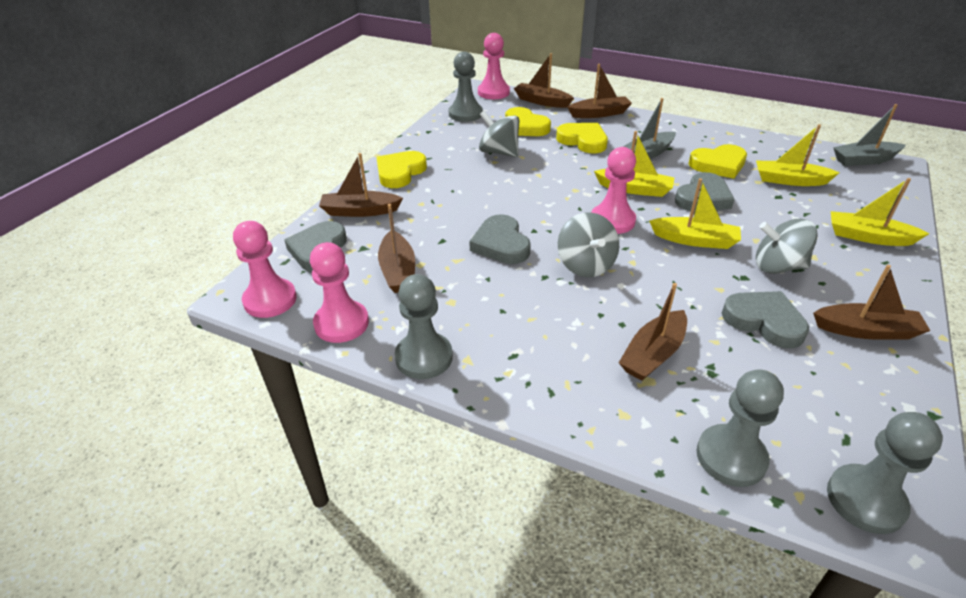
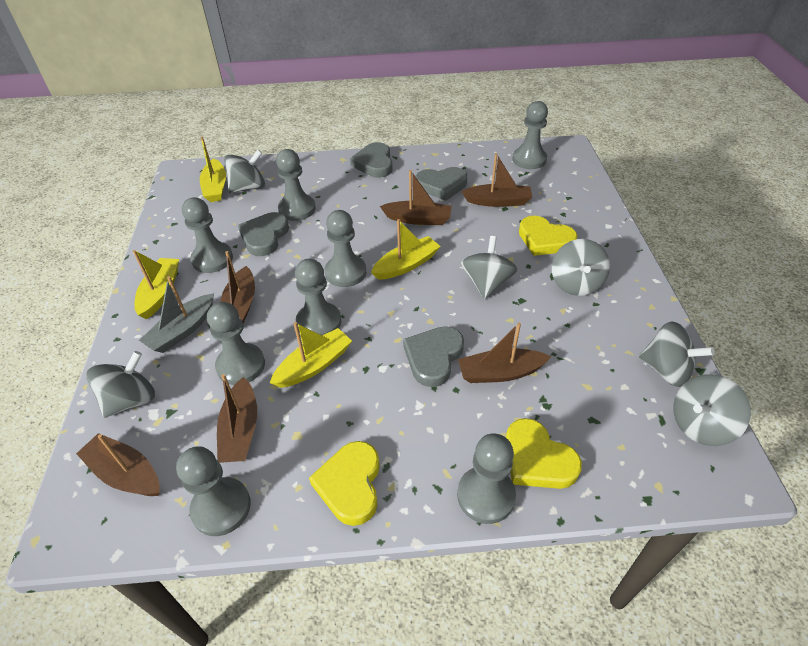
grey boat: [623,98,676,159] [833,104,905,166] = 2 -> [139,276,214,353] = 1
grey pawn: [395,274,453,379] [449,52,483,122] [697,369,784,487] [827,412,943,534] = 4 -> [176,446,251,536] [182,197,233,273] [207,302,265,385] [276,149,316,221] [295,259,341,335] [325,210,366,287] [457,433,516,524] [512,101,548,169] = 8
grey spinning top: [479,111,519,157] [558,212,619,277] [756,219,818,274] = 3 -> [86,351,155,418] [224,150,265,193] [461,236,517,299] [552,239,610,296] [639,321,714,387] [673,374,751,446] = 6
pink pawn: [233,221,297,318] [310,242,369,343] [478,33,510,99] [591,147,636,234] = 4 -> none = 0
yellow heart: [376,151,427,188] [505,107,551,136] [556,123,608,154] [689,144,747,179] = 4 -> [309,441,380,526] [506,418,582,489] [519,216,578,256] = 3

